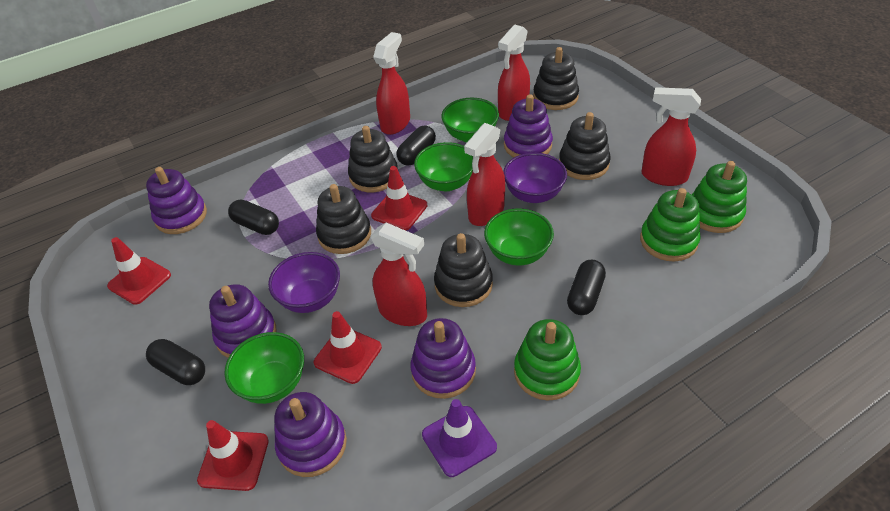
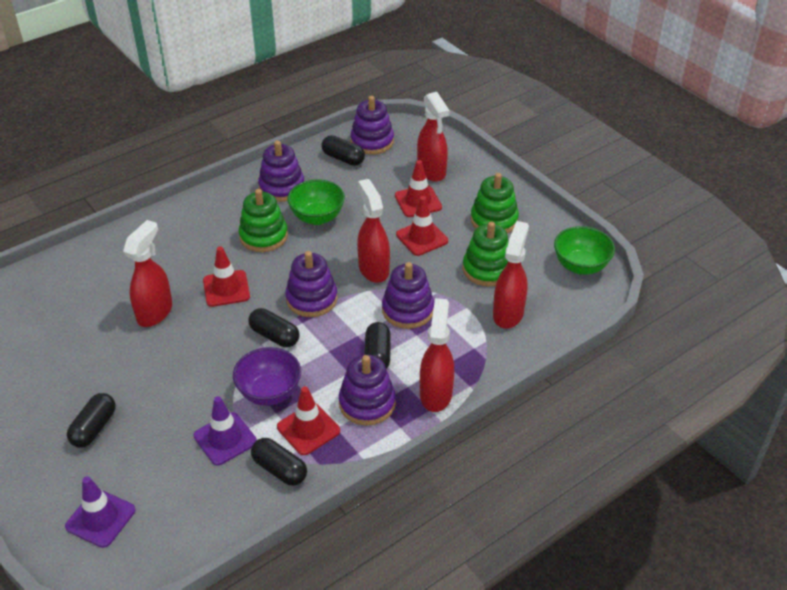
black capsule: [146,339,205,385] [228,200,279,235] [397,125,436,166] [567,260,606,315] = 4 -> [67,393,116,448] [248,308,299,347] [251,438,307,486] [321,135,365,166] [365,322,391,369] = 5
black stacking toy: [316,184,371,254] [348,126,398,192] [434,233,493,307] [533,47,579,110] [559,112,611,180] = 5 -> none = 0
green bowl: [224,332,304,404] [414,142,473,191] [441,98,499,143] [484,208,554,265] = 4 -> [287,179,345,225] [554,226,615,275] = 2
purple bowl: [268,252,340,313] [503,153,567,203] = 2 -> [233,347,301,406] = 1
purple traffic cone: [422,399,497,477] = 1 -> [65,476,135,548] [194,396,257,465] = 2

